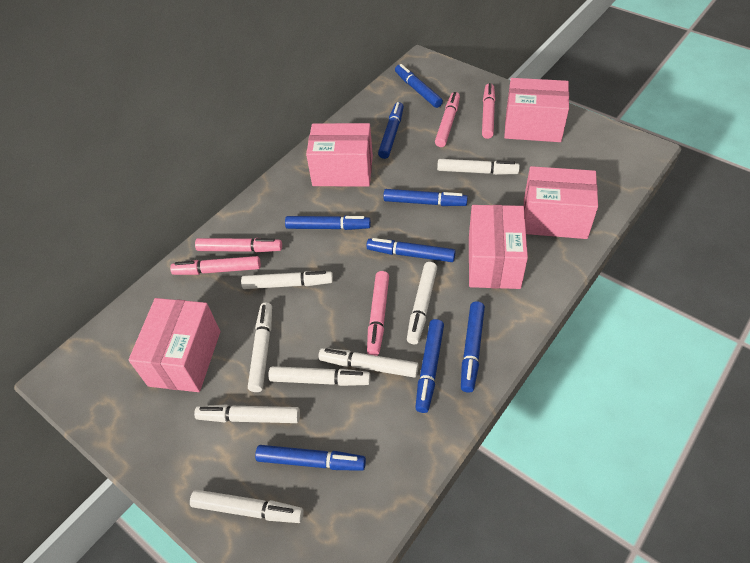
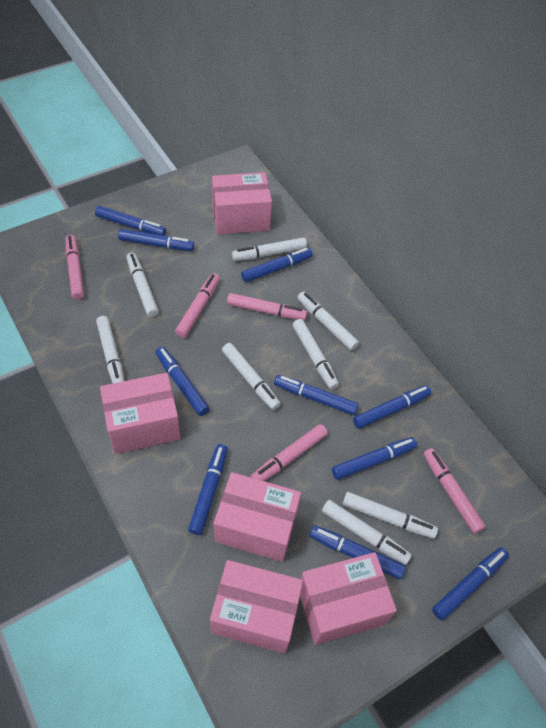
blue marker: [255,445,366,471] [285,216,371,230] [366,238,456,262] [378,102,404,159] [383,189,468,206] [395,64,443,108] [415,319,444,413] [461,301,485,393] = 8 -> [95,206,166,236] [118,229,194,251] [155,347,209,416] [188,444,228,535] [241,248,313,282] [274,375,359,415] [309,525,406,579] [332,437,417,480] [353,385,432,429] [432,547,509,621] = 10

